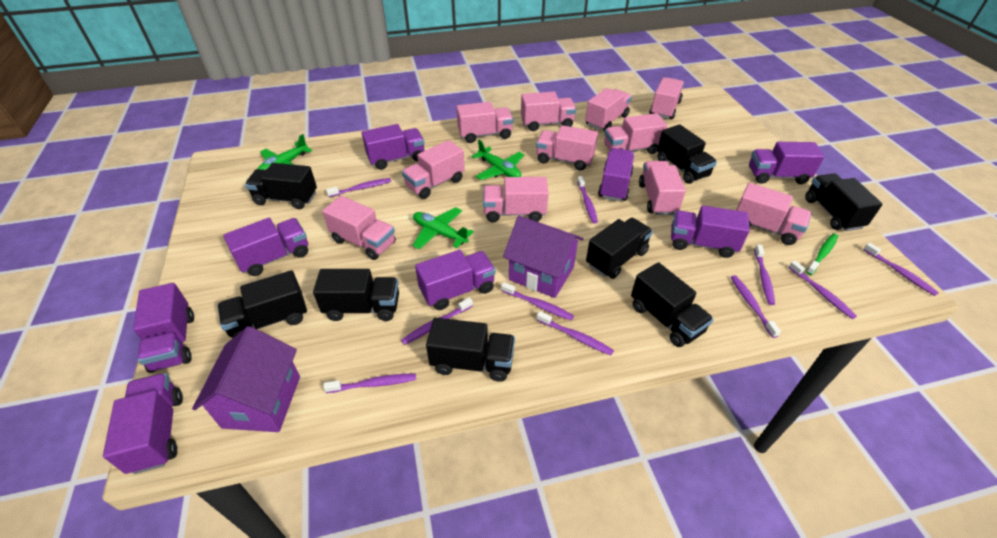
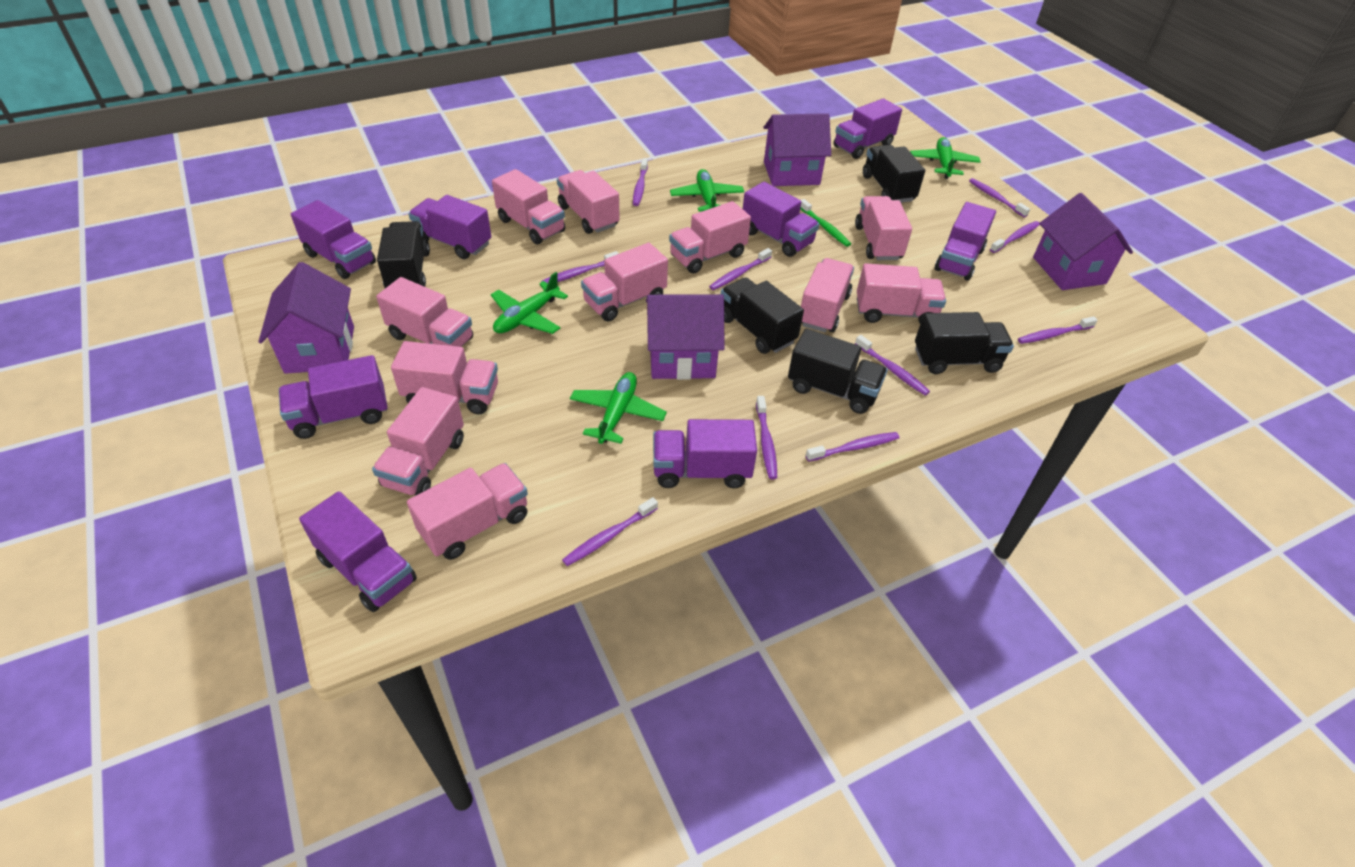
black truck: [217,270,307,339] [245,163,317,209] [313,269,399,321] [426,318,515,382] [586,218,653,279] [631,262,714,347] [657,124,717,184] [805,173,883,231] = 8 -> [377,221,430,288] [721,277,804,354] [788,329,888,414] [863,145,925,203] [915,312,1014,374] = 5
green plane: [258,134,312,170] [412,207,474,249] [472,140,524,180] = 3 -> [491,272,568,334] [570,372,667,444] [670,169,744,212] [910,137,981,179] = 4
purple house: [192,326,300,432] [503,216,584,298] = 2 -> [258,262,354,374] [646,294,725,380] [763,113,831,186] [1033,193,1133,290] = 4

